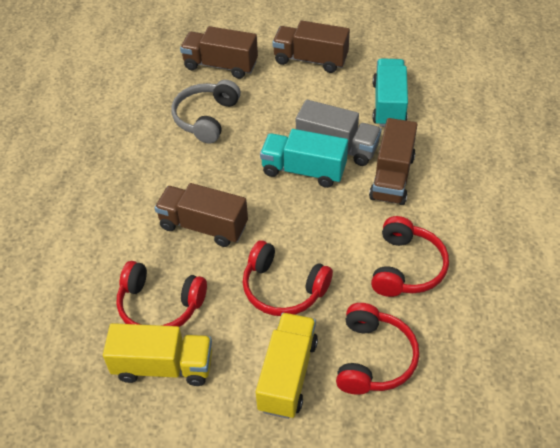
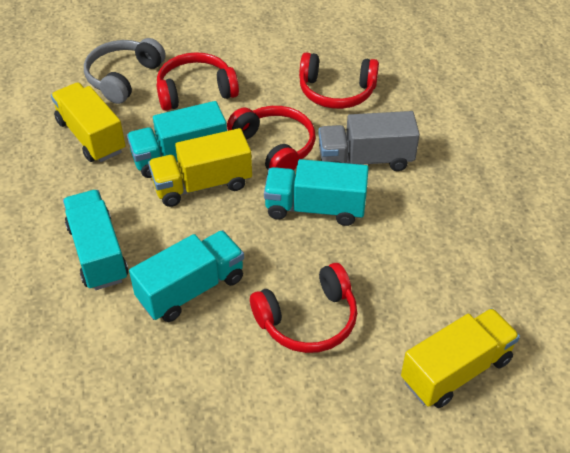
brown truck: [155,183,248,247] [180,26,258,79] [272,21,350,73] [369,118,418,205] = 4 -> none = 0
turquoise truck: [260,129,348,188] [372,58,408,127] = 2 -> [63,190,128,290] [127,101,227,178] [129,230,244,322] [264,159,369,226] = 4
yellow truck: [103,323,212,386] [256,313,318,419] = 2 -> [51,82,125,162] [148,128,252,207] [401,308,520,408] = 3

